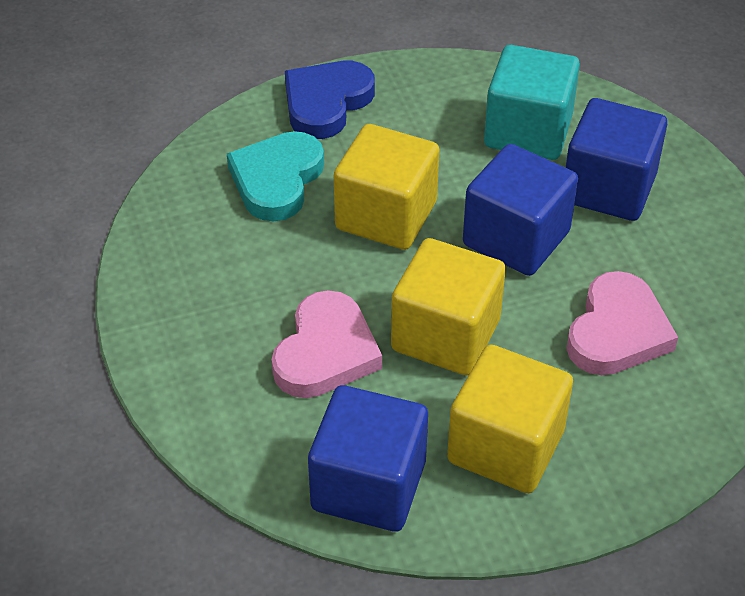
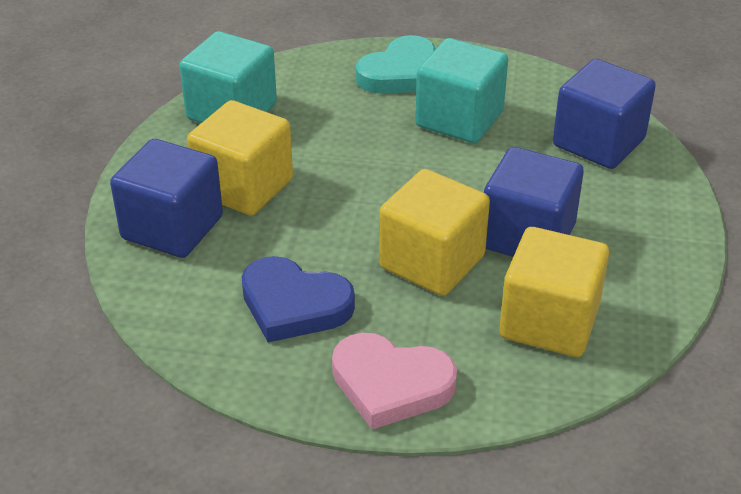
pink heart: [272,290,382,398] [567,271,678,375] = 2 -> [332,333,457,430] = 1
turquoise cube: [484,45,580,160] = 1 -> [179,31,277,123] [415,38,508,143] = 2

